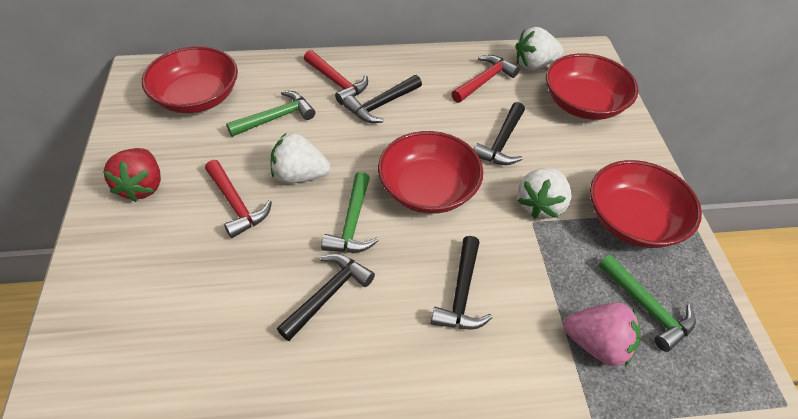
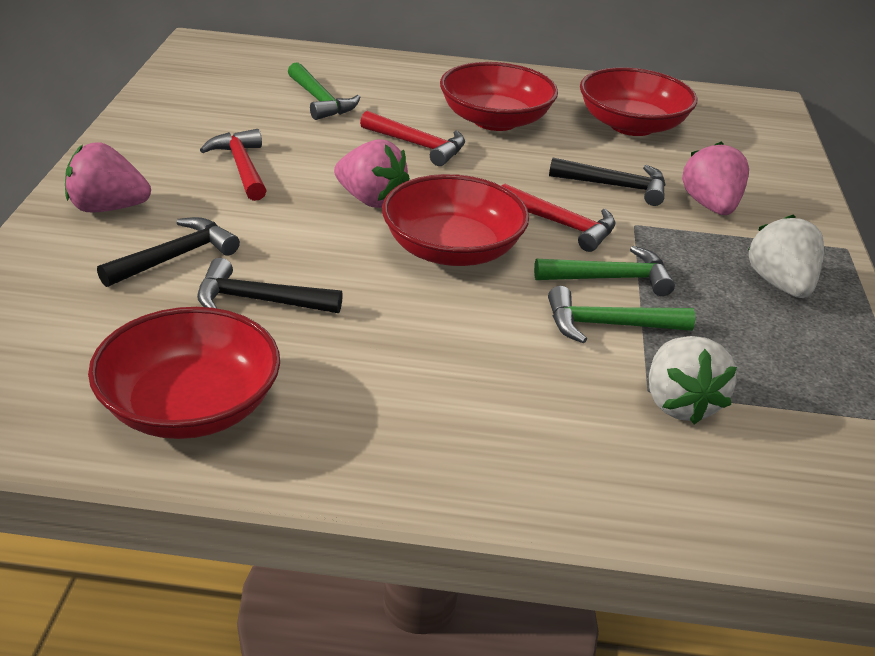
black hammer: [277,254,375,341] [344,75,422,123] [431,236,492,329] [474,102,525,165] = 4 -> [97,217,240,287] [197,258,343,313] [549,158,666,206] = 3
pink strawberry: [563,303,641,367] = 1 -> [65,142,151,212] [334,139,410,208] [682,141,749,215] = 3
red strawberry: [103,148,161,202] = 1 -> none = 0
white strawberry: [270,133,330,183] [515,27,564,70] [518,168,572,219] = 3 -> [649,336,737,424] [748,214,824,298] = 2

